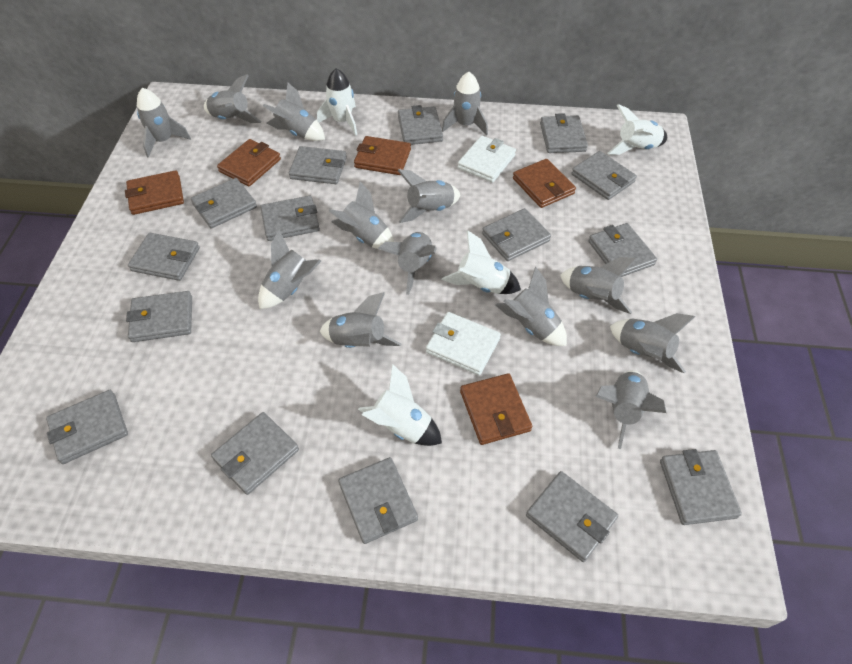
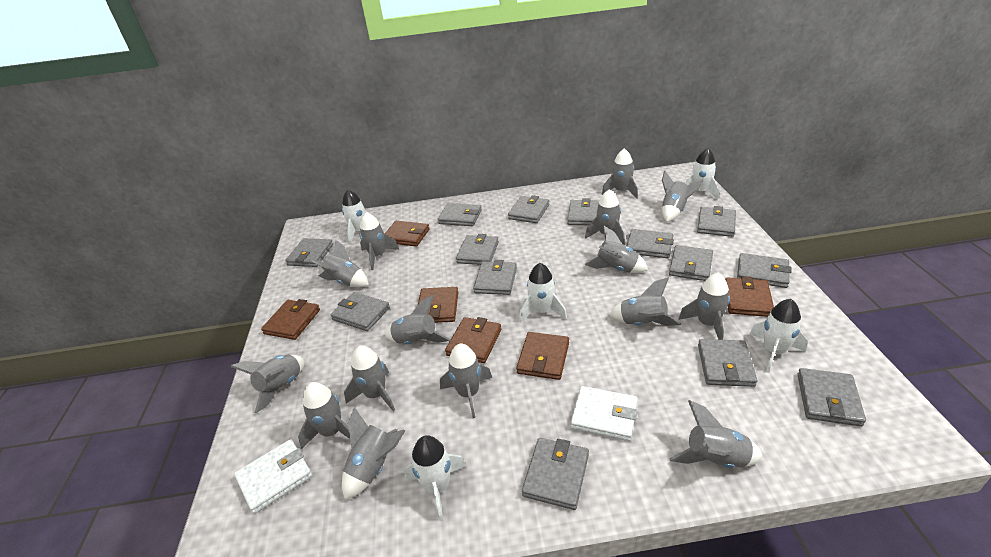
brown wallet: [125,170,184,215] [217,139,281,186] [354,136,411,175] [460,373,532,445] [513,159,576,208] = 5 -> [261,299,320,340] [385,221,430,247] [418,287,458,323] [445,317,501,363] [516,332,569,380] [725,276,774,317] = 6
grey rocket: [137,88,191,158] [204,74,262,123] [258,230,321,309] [263,83,325,141] [320,292,401,348] [329,181,394,250] [378,232,437,295] [397,169,460,223] [442,72,488,135] [495,267,567,346] [560,257,637,314] [595,370,666,449] [610,313,695,374] = 13 -> [231,355,304,413] [298,382,350,449] [310,240,369,287] [342,407,406,500] [344,345,395,411] [359,212,399,270] [385,295,451,344] [440,344,492,418] [585,189,625,245] [585,226,648,273] [602,148,638,199] [609,277,681,326] [662,171,703,222] [669,400,763,468] [678,273,730,340] = 15
grey wallet: [46,390,128,464] [126,291,192,342] [128,233,200,281] [191,178,257,228] [211,412,299,495] [260,196,320,241] [289,146,347,184] [338,457,418,544] [398,105,443,145] [482,208,551,261] [526,471,618,562] [540,113,588,153] [571,151,637,200] [588,223,657,277] [660,449,742,525] = 15 -> [285,238,333,267] [330,292,390,331] [438,203,482,226] [456,234,499,265] [473,260,517,295] [508,195,549,223] [522,438,589,510] [567,198,600,225] [627,229,674,258] [669,245,713,281] [697,206,736,237] [698,339,757,387] [737,253,792,288] [797,368,866,427] = 14
white rocket: [317,68,357,136] [358,364,442,446] [442,230,521,294] [607,104,667,155] = 4 -> [342,189,377,243] [404,435,466,521] [519,263,567,323] [685,148,719,200] [749,299,808,372] = 5

